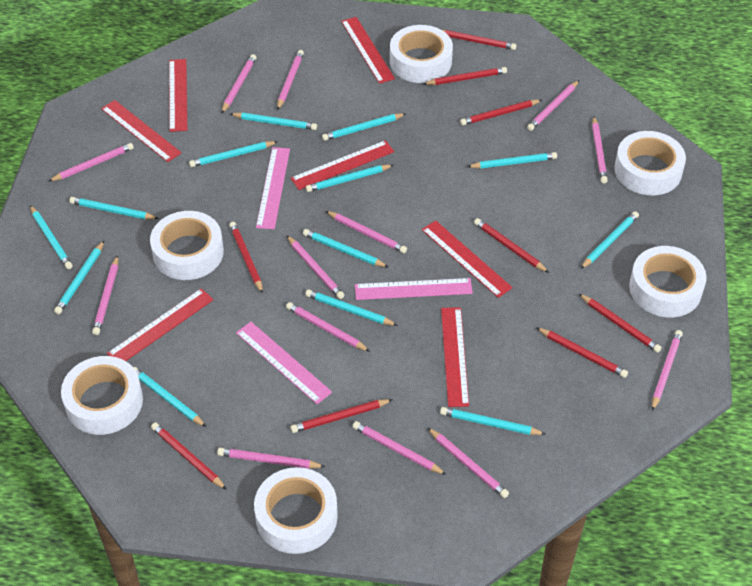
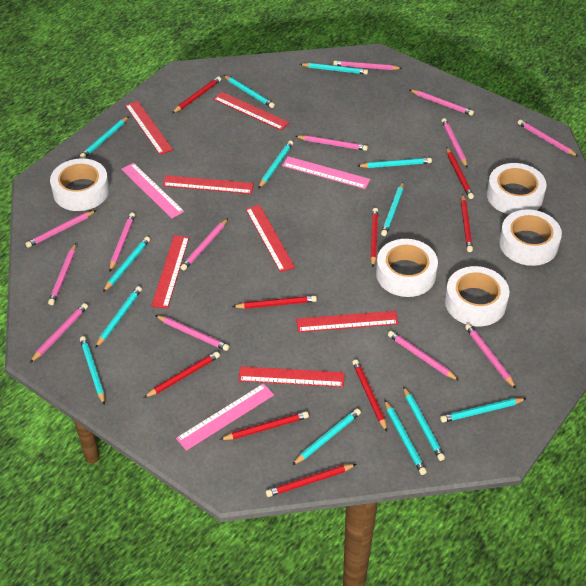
white tape: [61,356,143,435] [150,211,224,280] [254,467,338,554] [390,25,453,83] [614,131,686,195] [629,246,707,317] = 6 -> [50,158,109,211] [376,239,438,297] [445,266,509,326] [487,163,546,215] [499,209,562,266] = 5

